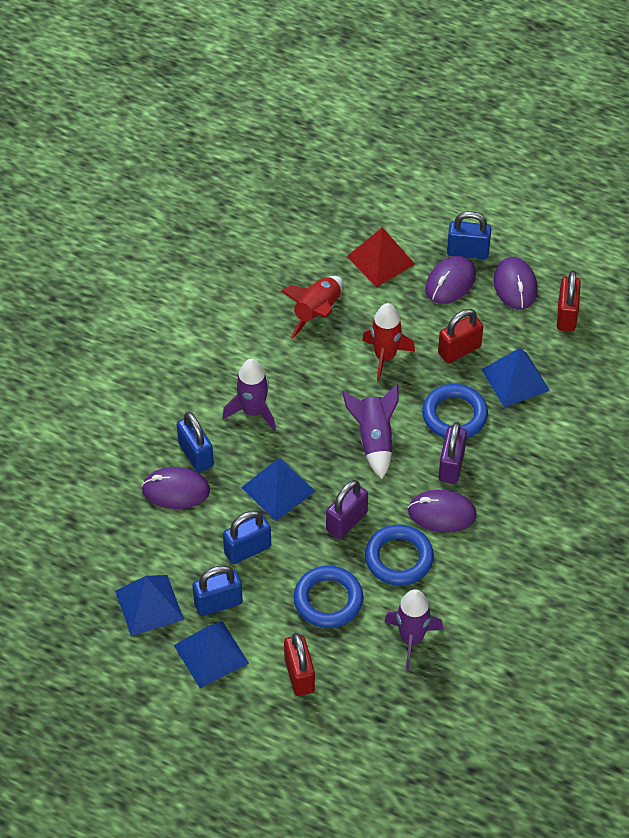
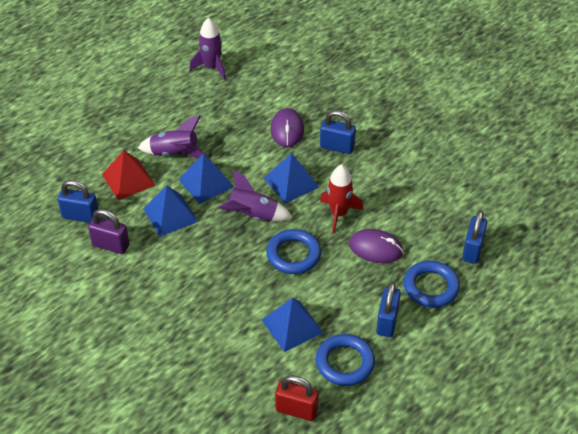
purple mouse: [141,467,210,509] [408,490,477,533] [425,255,476,304] [494,257,538,310] = 4 -> [271,108,304,147] [349,229,403,263] = 2
purple padlock: [326,480,368,539] [438,422,467,484] = 2 -> [88,209,129,254] = 1
red padlock: [284,632,315,696] [438,309,483,363] [557,271,581,331] = 3 -> [275,375,319,421] = 1
red rocket: [281,276,343,339] [362,303,415,382] = 2 -> [320,164,364,233] = 1

